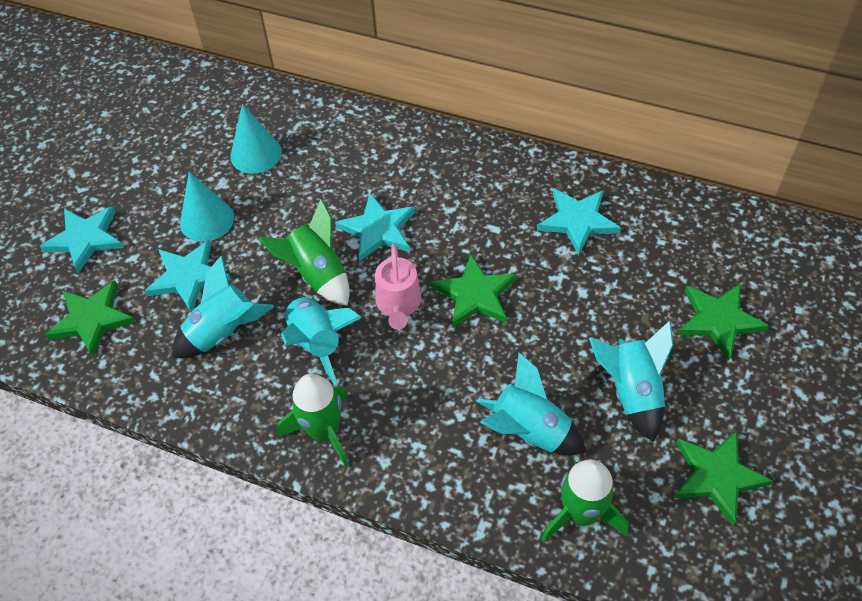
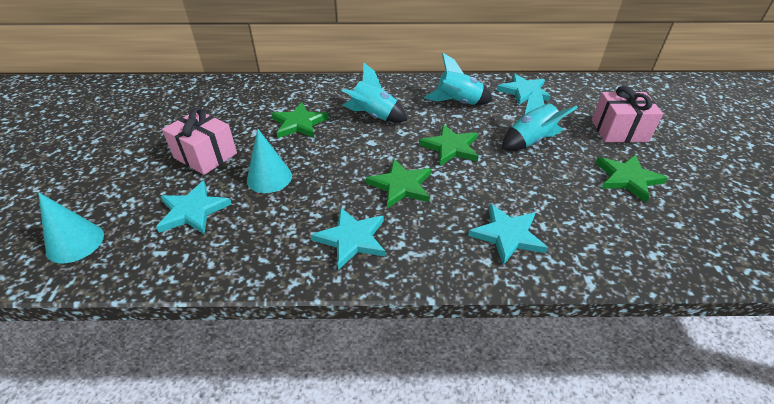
green rocket: [258,199,350,306] [278,374,349,468] [541,459,629,542] = 3 -> none = 0
pink gift: none = 0 -> [162,108,237,175] [592,86,663,142] = 2
pink watering can: [375,243,421,330] = 1 -> none = 0
turquoise rocket: [172,256,274,358] [281,296,361,386] [477,352,586,455] [589,321,673,442] = 4 -> [342,63,408,122] [424,53,493,105] [502,86,578,151] = 3

